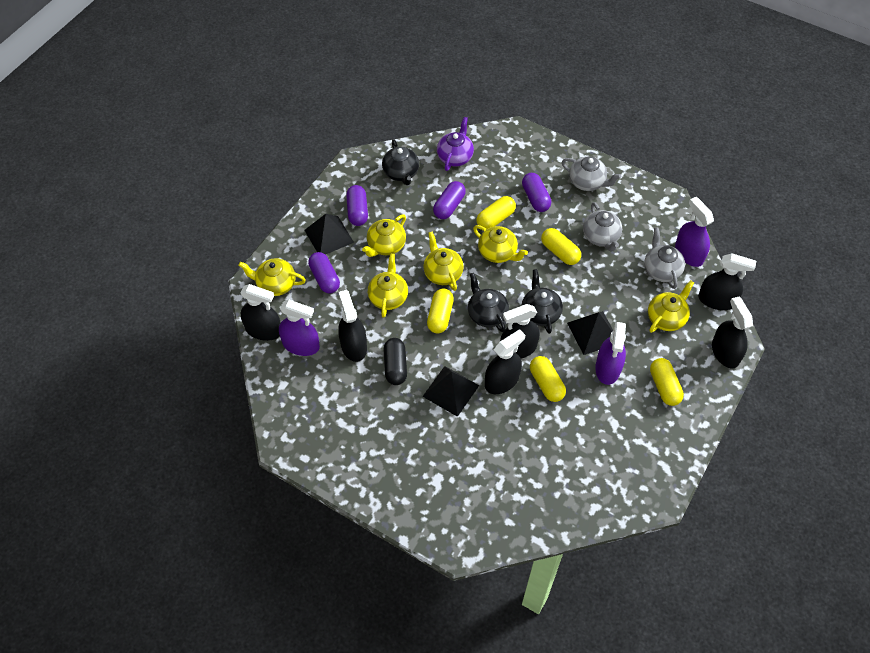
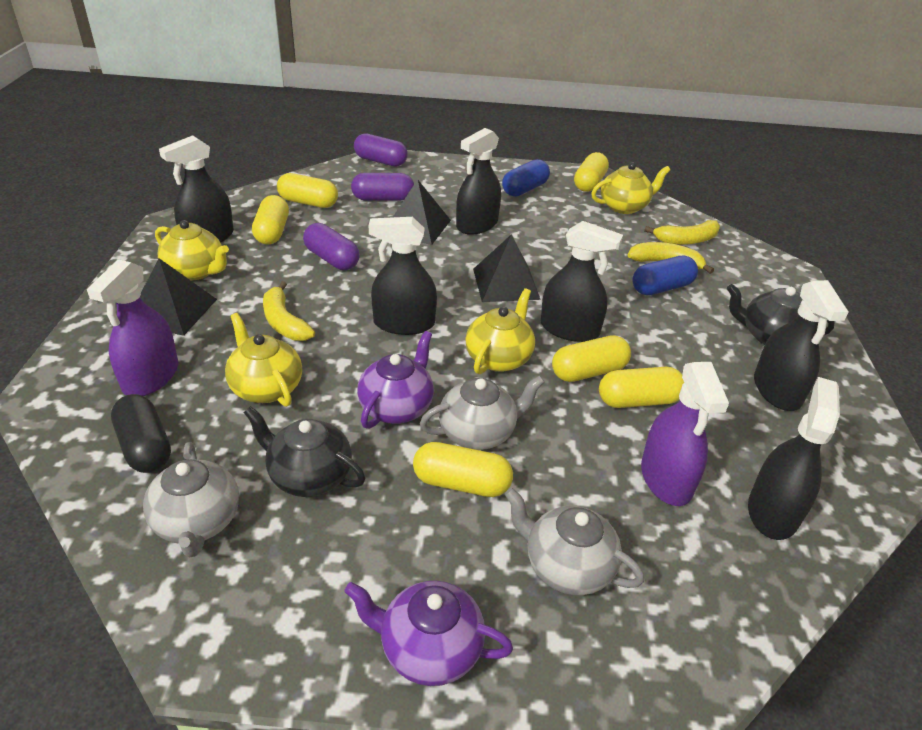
black teapot: [382,140,419,185] [468,273,509,332] [522,269,563,334] = 3 -> [244,406,365,497] [727,284,834,345] = 2
blue capsule: none = 0 -> [502,159,550,197] [632,256,698,295] = 2
purple capsule: [308,252,340,294] [346,185,368,226] [433,181,466,219] [522,173,551,212] = 4 -> [303,223,360,270] [351,173,414,201] [354,133,408,167] = 3
purple spray bottle: [279,300,320,356] [595,322,626,385] [675,197,714,267] = 3 -> [87,259,178,396] [641,362,729,506] = 2
purple teapot: [437,117,474,171] = 1 -> [344,581,513,686] [357,331,434,429] = 2
yellow banana: none = 0 -> [263,281,315,341] [627,242,714,274] [644,220,720,245] = 3
yellow capsule: [427,289,454,333] [477,196,516,229] [530,356,566,402] [541,228,581,265] [650,358,684,406] = 5 -> [252,195,289,245] [277,173,338,208] [413,442,513,497] [552,335,631,382] [574,152,609,192] [599,367,684,408] = 6
yellow teapot: [238,258,306,296] [362,214,406,257] [368,254,408,318] [424,232,464,291] [473,225,528,263] [648,280,694,333] = 6 -> [155,220,229,280] [225,313,302,407] [465,288,535,374] [591,162,670,214] = 4

